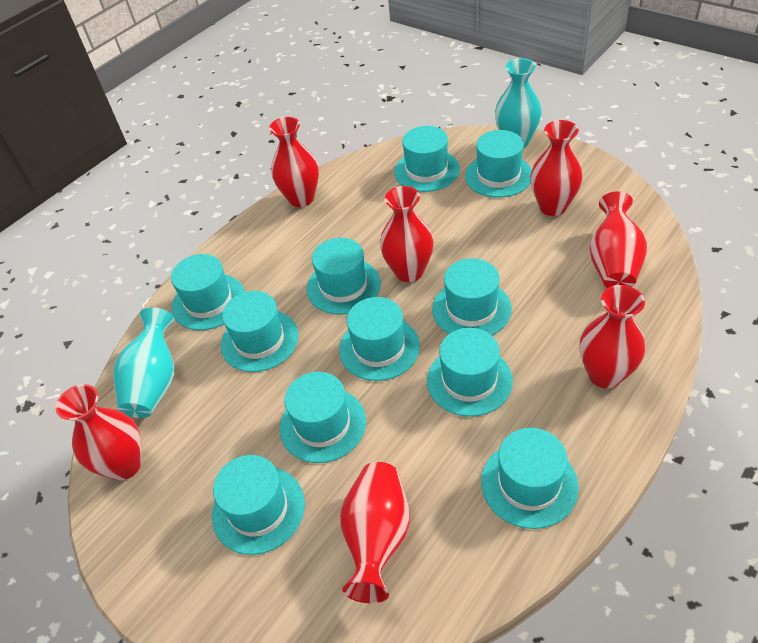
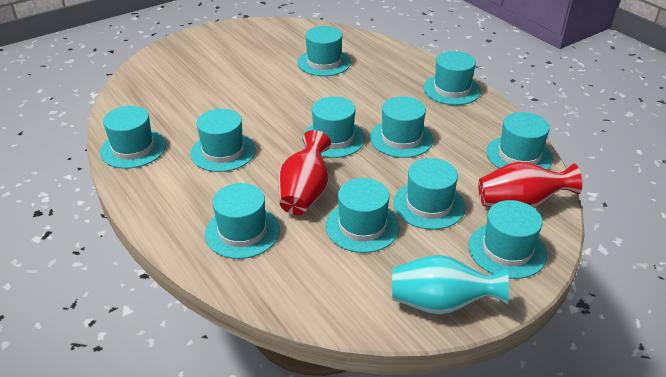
red vase: [56,384,141,481] [269,117,319,207] [340,462,410,603] [380,186,434,282] [530,120,582,216] [580,285,645,389] [590,191,647,288] = 7 -> [278,130,331,215] [478,162,582,208] = 2
turquoise vase: [113,307,175,418] [495,58,542,148] = 2 -> [392,255,509,315] = 1

